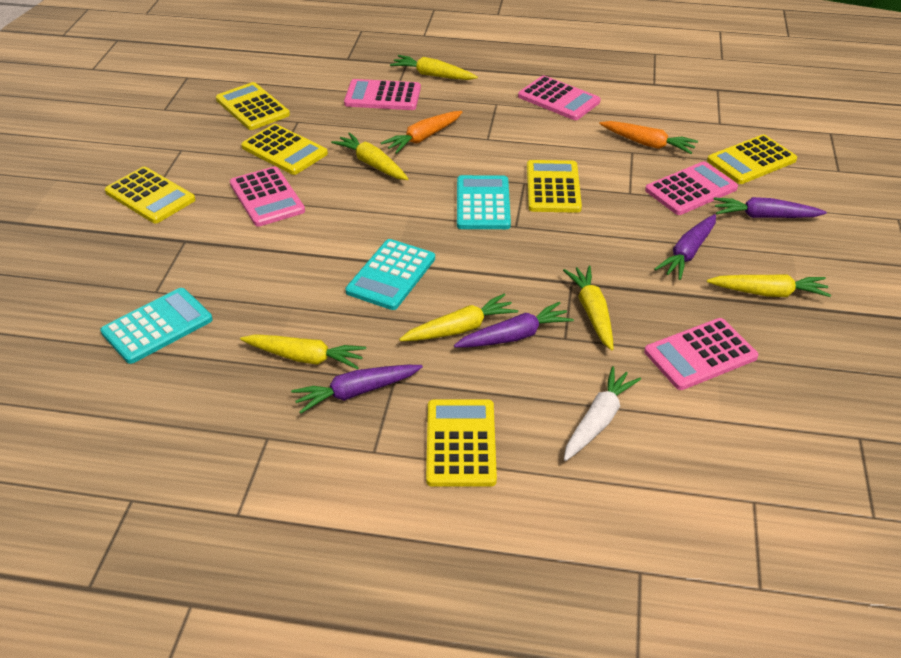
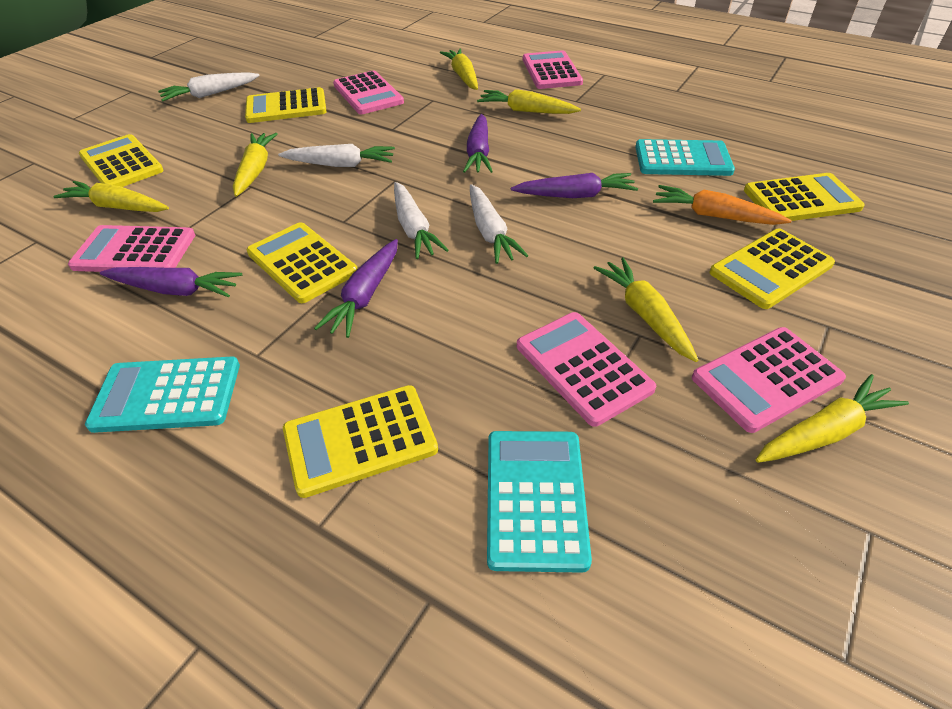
orange carrot: [381,111,462,154] [599,121,698,154] = 2 -> [653,185,791,225] = 1
white carrot: [564,366,641,461] = 1 -> [158,72,260,101] [278,144,395,167] [394,182,449,259] [470,184,528,264] = 4

